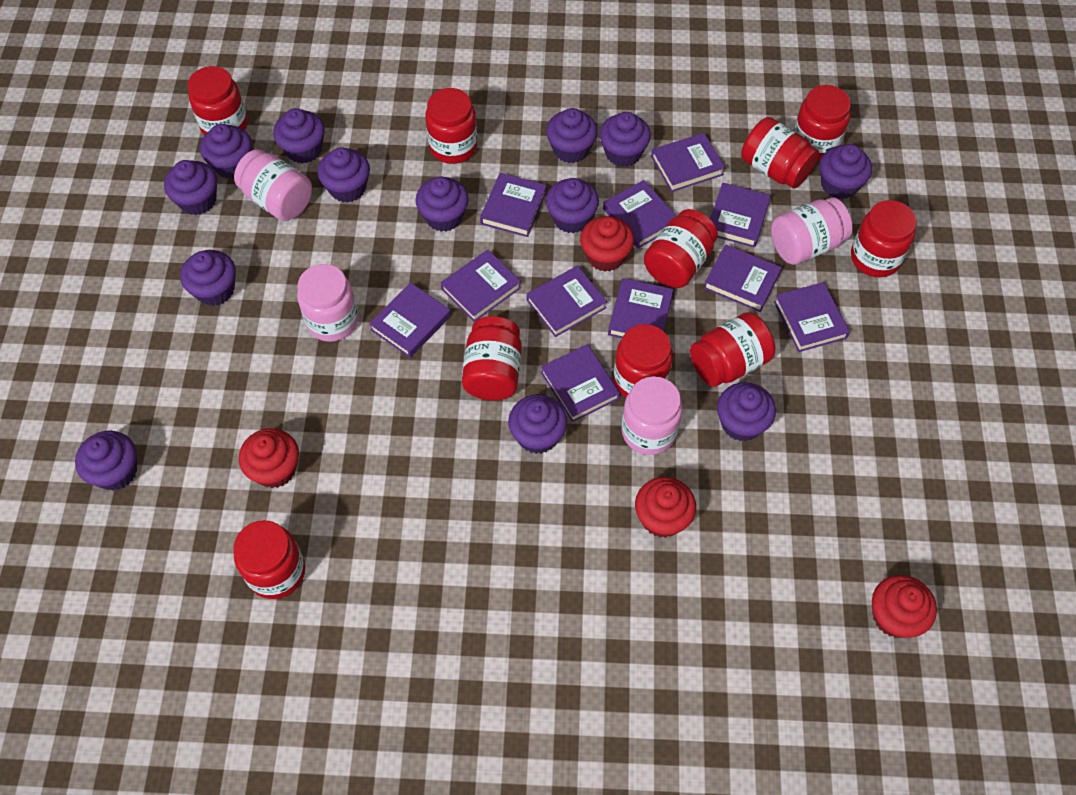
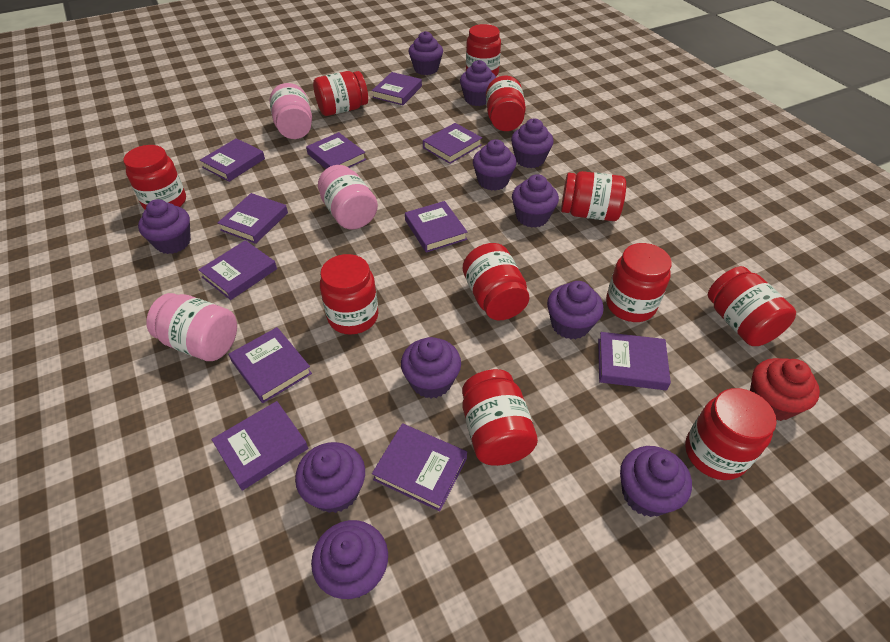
pink jar: [234,149,312,221] [297,264,358,342] [621,376,683,455] [771,197,853,265] = 4 -> [146,293,237,361] [270,83,312,139] [318,165,378,230] = 3
purple cupcake: [75,431,137,491] [164,160,217,215] [180,250,236,306] [200,124,252,179] [273,108,325,164] [317,147,370,203] [415,176,469,232] [508,395,567,454] [546,108,597,163] [546,178,599,233] [599,112,651,167] [717,382,776,441] [820,144,872,199] = 13 -> [138,199,191,254] [295,442,365,513] [311,520,388,599] [401,337,461,398] [408,31,443,75] [460,60,496,106] [473,139,517,191] [511,118,554,168] [512,174,559,228] [547,281,604,339] [620,446,692,517] = 11
red cupcake: [239,428,299,488] [580,216,634,272] [635,477,696,538] [872,575,937,638] = 4 -> [750,358,820,421] = 1
red jar: [188,66,248,135] [233,520,305,599] [425,88,477,164] [462,316,522,401] [614,324,673,398] [644,209,718,288] [690,312,775,387] [741,117,819,188] [794,85,851,161] [851,200,917,277] = 10 -> [123,145,186,210] [313,71,368,116] [320,254,378,335] [462,369,538,466] [463,243,529,320] [466,24,501,76] [486,76,526,131] [561,171,626,221] [606,243,672,322] [685,388,777,480] [708,266,796,346] = 11

